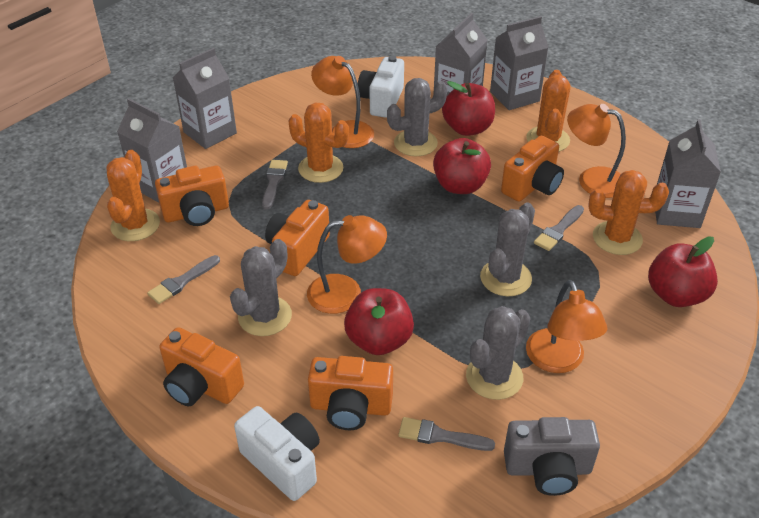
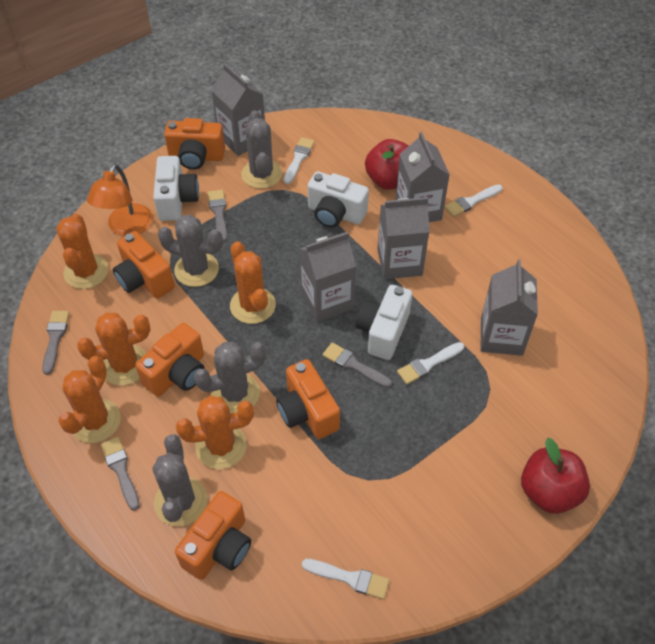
grey camera: [504,417,600,496] = 1 -> none = 0
orange cactus: [106,150,160,241] [288,103,349,183] [526,70,571,152] [588,170,669,255] = 4 -> [56,214,109,289] [58,356,121,443] [77,312,150,386] [176,396,254,469] [230,241,276,324] = 5
orange lamp: [307,215,387,314] [311,56,374,148] [526,280,607,373] [567,104,626,198] = 4 -> [87,164,153,236] = 1
red apple: [344,288,414,355] [433,138,491,194] [442,81,495,136] [648,236,718,307] = 4 -> [365,139,408,190] [521,438,590,514] = 2
white brush: none = 0 -> [284,137,315,184] [302,559,389,599] [397,342,464,384] [445,184,503,217] = 4
white camera: [234,406,320,501] [358,56,404,118] = 2 -> [153,156,199,221] [307,171,369,228] [356,285,412,360] = 3

